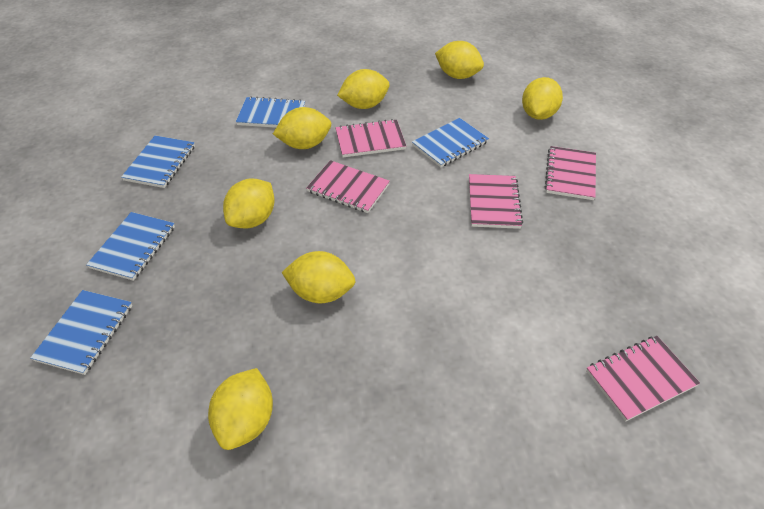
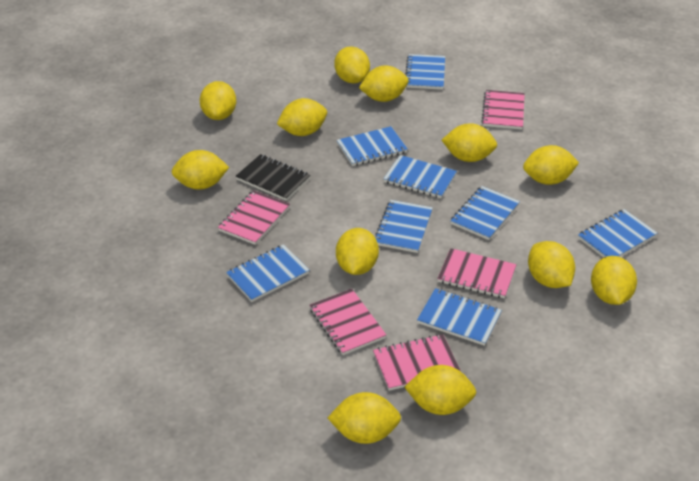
black notebook: none = 0 -> [236,154,311,201] = 1
blue notebook: [30,290,132,375] [86,212,175,281] [121,136,195,188] [236,96,305,128] [412,118,489,167] = 5 -> [226,244,309,302] [337,126,408,166] [375,200,433,253] [383,155,457,198] [405,54,445,90] [417,288,502,346] [450,186,520,240] [578,209,657,258] = 8
yellow lemon: [208,368,273,450] [223,179,275,229] [273,107,331,149] [281,251,355,303] [337,69,390,109] [435,41,484,79] [522,77,563,120] = 7 -> [172,150,229,190] [200,81,236,120] [277,98,327,136] [328,392,401,444] [334,46,370,84] [336,228,379,275] [359,65,409,102] [405,365,476,415] [442,123,497,162] [523,145,579,185] [528,241,575,288] [591,256,637,305] = 12

